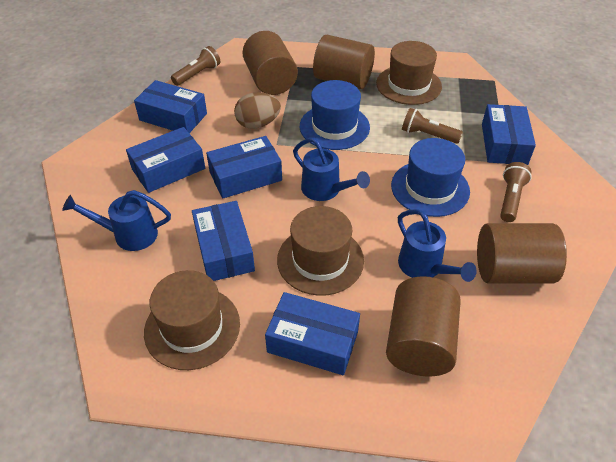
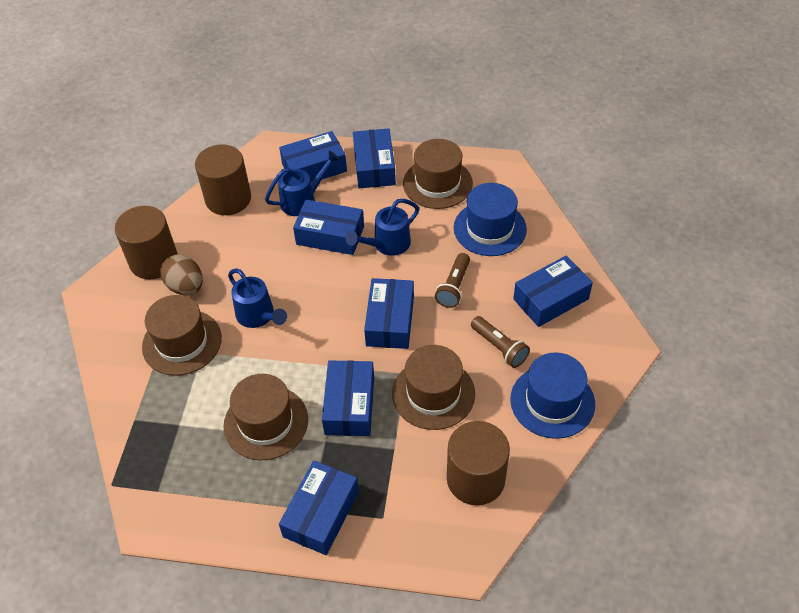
blue box: [126,127,205,193] [134,80,207,133] [192,201,255,281] [206,136,282,199] [265,292,360,375] [482,104,536,165] = 6 -> [279,131,347,182] [279,460,359,555] [293,199,364,255] [322,360,374,436] [353,128,396,189] [364,278,414,349] [513,256,593,327] = 7
brown cylinder: [242,31,298,95] [313,35,375,89] [386,276,461,376] [477,223,567,284] = 4 -> [115,206,178,279] [195,144,251,215] [447,421,510,505] = 3
brown flashlight: [171,46,221,86] [402,108,463,144] [500,162,532,222] = 3 -> [435,253,470,308] [471,316,530,368] = 2
brown hat: [144,270,240,370] [277,206,364,296] [376,41,442,105] = 3 -> [142,295,222,376] [223,374,308,460] [392,345,475,430] [403,139,473,209] = 4

